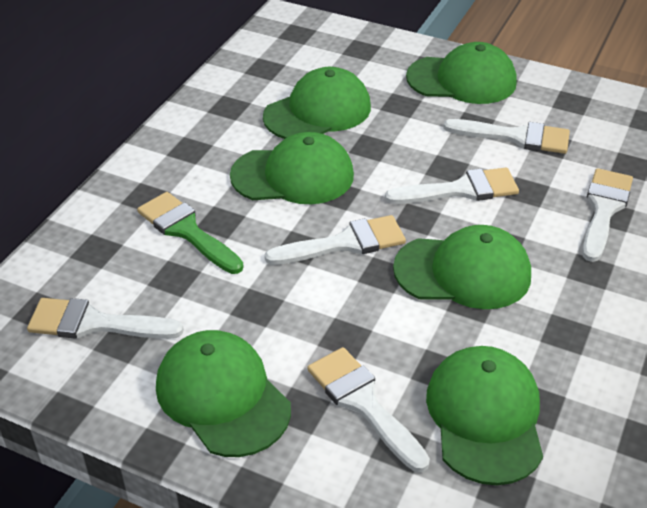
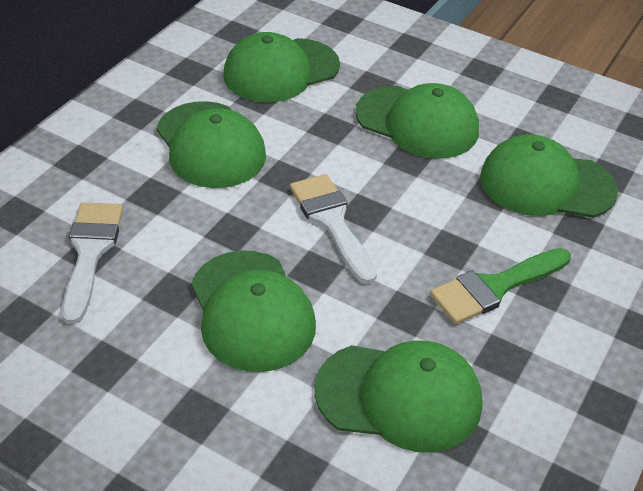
white brush: [27,298,184,339] [264,215,406,265] [307,347,430,472] [385,168,519,204] [443,119,570,154] [582,168,633,262] = 6 -> [62,202,123,324] [290,174,377,284] = 2

